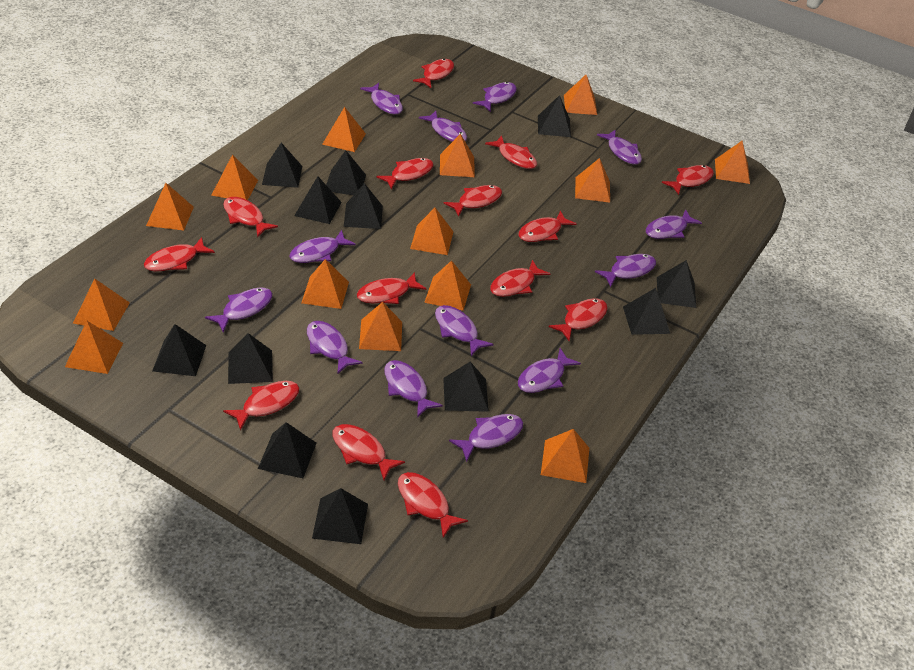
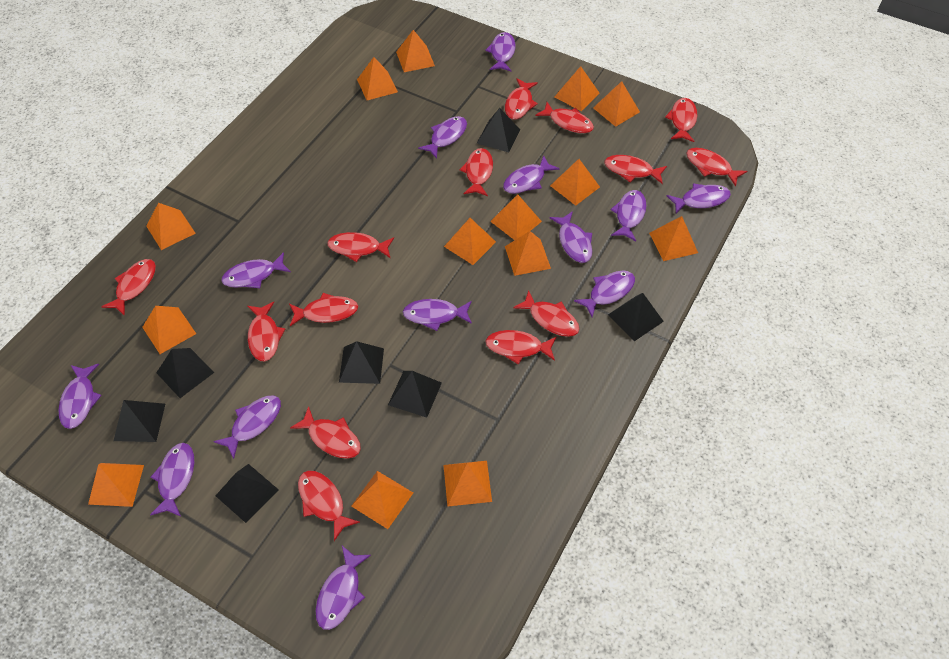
black pyramid: [152,324,206,376] [228,333,273,384] [258,422,316,478] [262,143,302,188] [294,176,342,224] [312,488,368,544] [326,150,366,195] [344,183,383,229] [443,362,489,412] [538,95,571,137] [623,288,670,335] [657,260,696,308] = 12 -> [113,400,165,442] [156,348,214,398] [216,464,279,523] [339,341,384,384] [388,371,442,418] [477,108,520,152] [608,293,664,341] = 7

